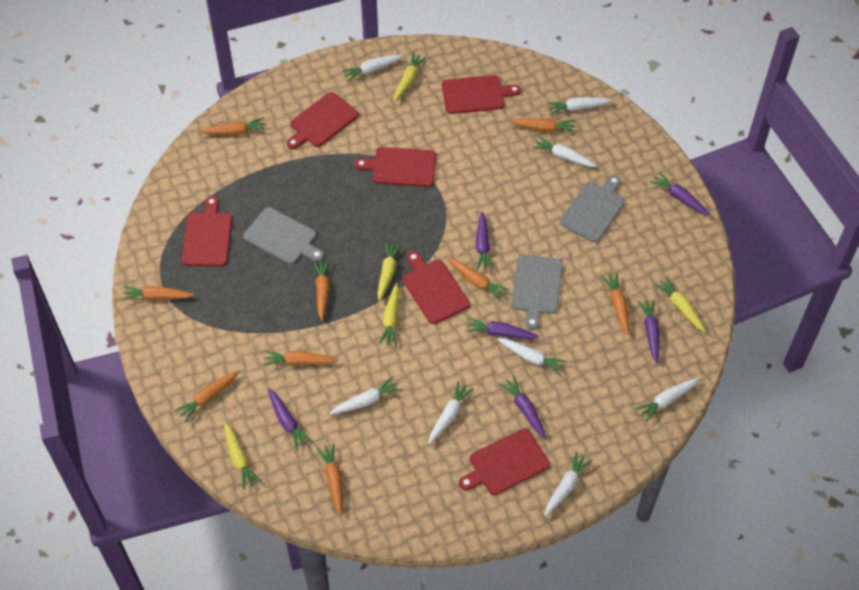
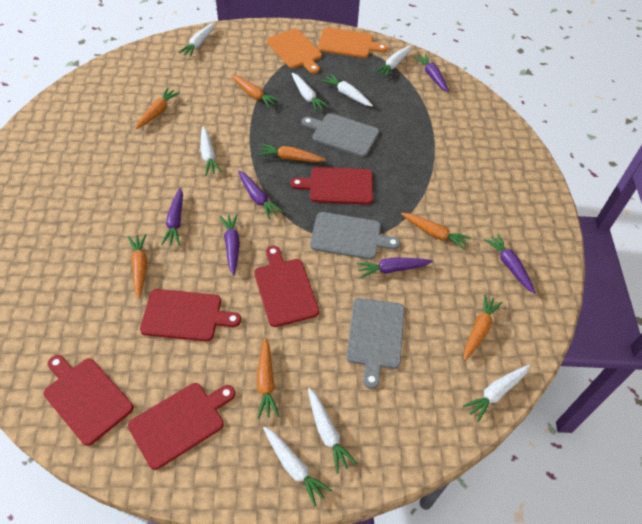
orange carrot: [122,286,195,301] [175,370,239,422] [199,117,266,135] [263,350,338,366] [313,259,330,321] [316,443,343,515] [448,258,509,301] [509,118,576,133] [601,273,629,335] = 9 -> [128,234,147,299] [136,88,180,129] [231,75,280,108] [257,338,279,419] [258,143,326,162] [401,213,471,250] [464,294,503,361] = 7
orange cutting board: none = 0 -> [267,29,322,74] [318,27,388,58] = 2
red cutting board: [182,196,232,267] [286,92,359,149] [355,147,436,187] [402,251,470,324] [442,75,521,114] [459,428,550,495] = 6 -> [44,355,133,446] [128,383,235,470] [140,289,241,341] [254,246,319,327] [290,167,373,204] = 5
yellow carrot: [224,422,261,489] [377,241,402,301] [379,283,399,346] [394,52,427,101] [654,276,706,332] = 5 -> none = 0

